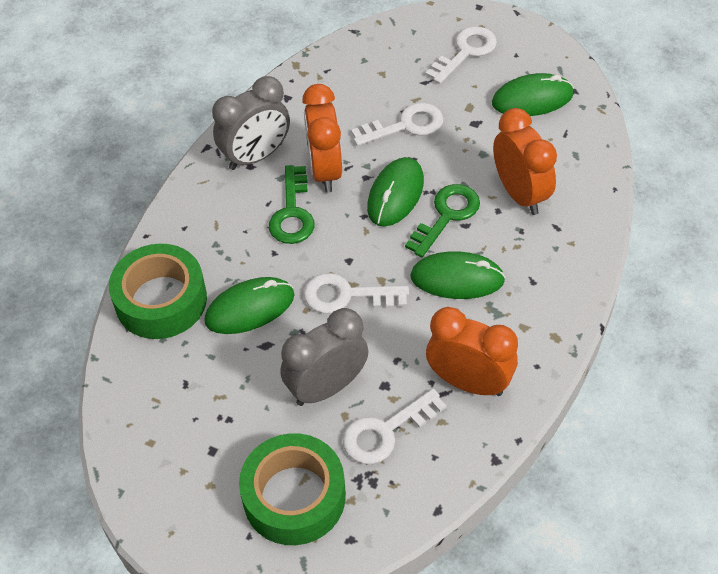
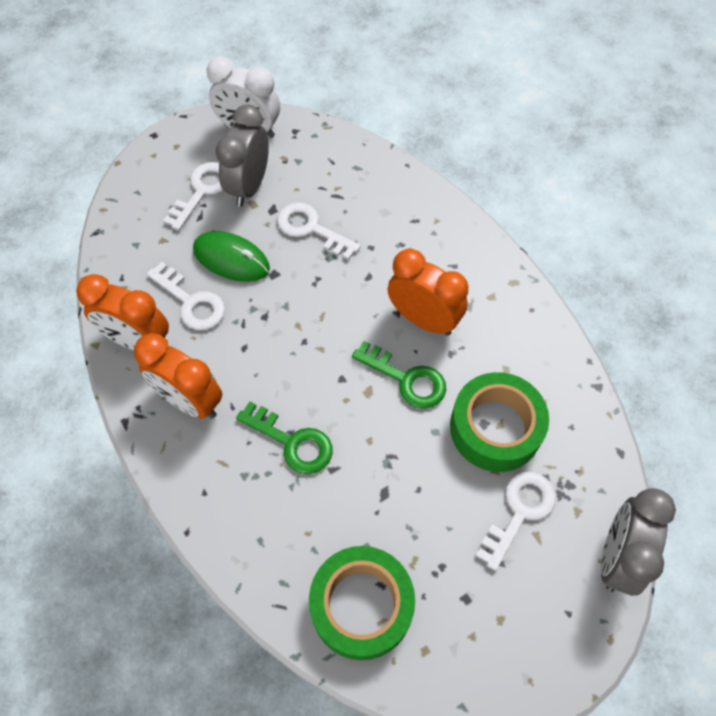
green mouse: [204,277,294,334] [367,157,424,227] [410,251,505,299] [492,73,574,116] = 4 -> [193,231,270,282] = 1
white clock: none = 0 -> [207,57,280,138] = 1

